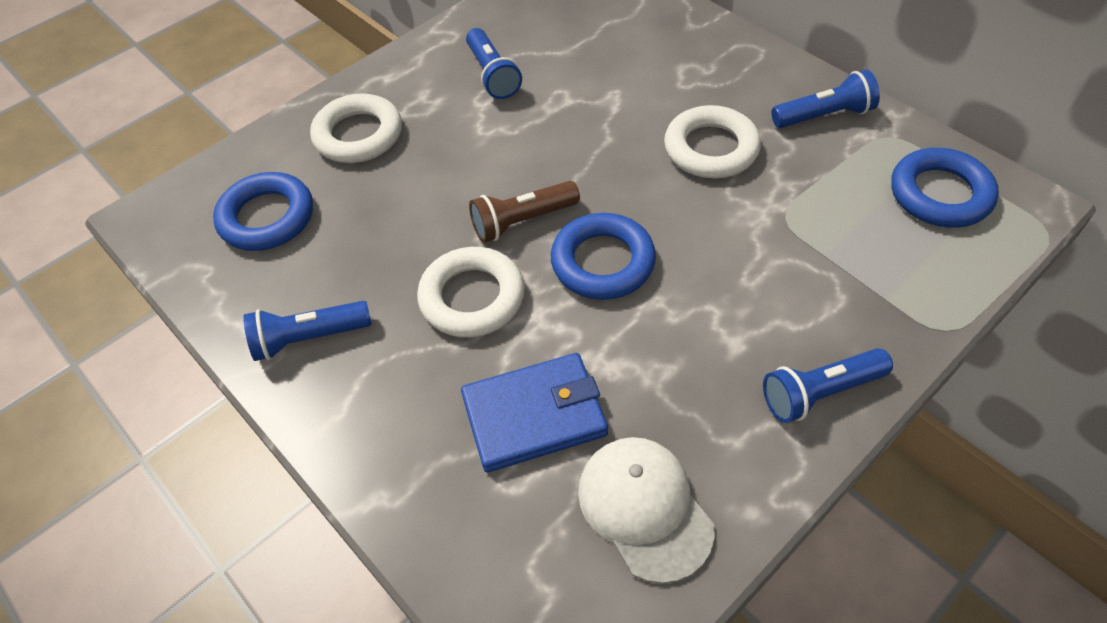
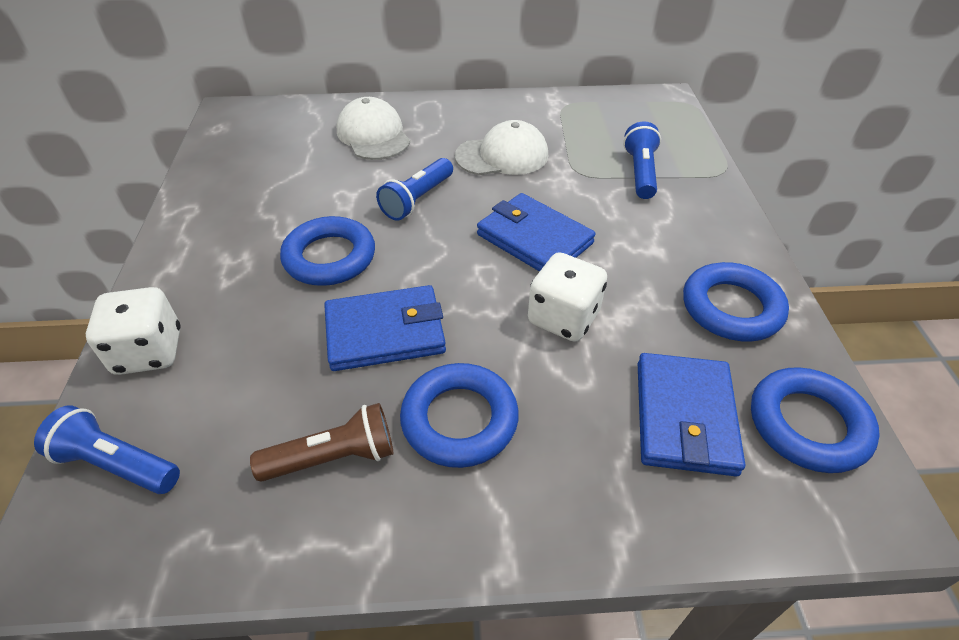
blue flashlight: [243,301,371,361] [466,28,522,99] [763,348,893,423] [771,69,880,128] = 4 -> [34,405,180,494] [376,158,453,221] [623,121,661,199] = 3
blue ring: [213,172,313,251] [551,213,656,300] [891,148,999,228] = 3 -> [280,216,375,286] [400,363,519,468] [683,262,789,342] [751,367,880,473] = 4
blue wallet: [461,353,608,473] = 1 -> [324,285,446,371] [477,193,596,272] [638,353,745,476] = 3
white cap: [578,437,714,584] = 1 -> [337,97,410,160] [455,120,548,175] = 2
white dice: none = 0 -> [86,287,180,375] [528,252,607,342] = 2
white ring: [310,93,402,163] [417,247,525,338] [664,105,761,178] = 3 -> none = 0

